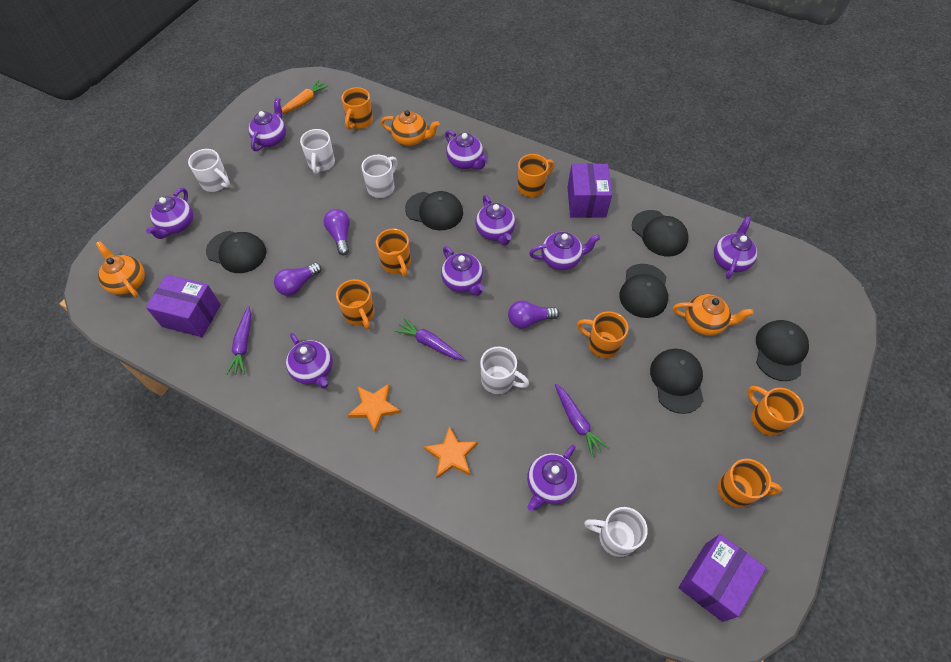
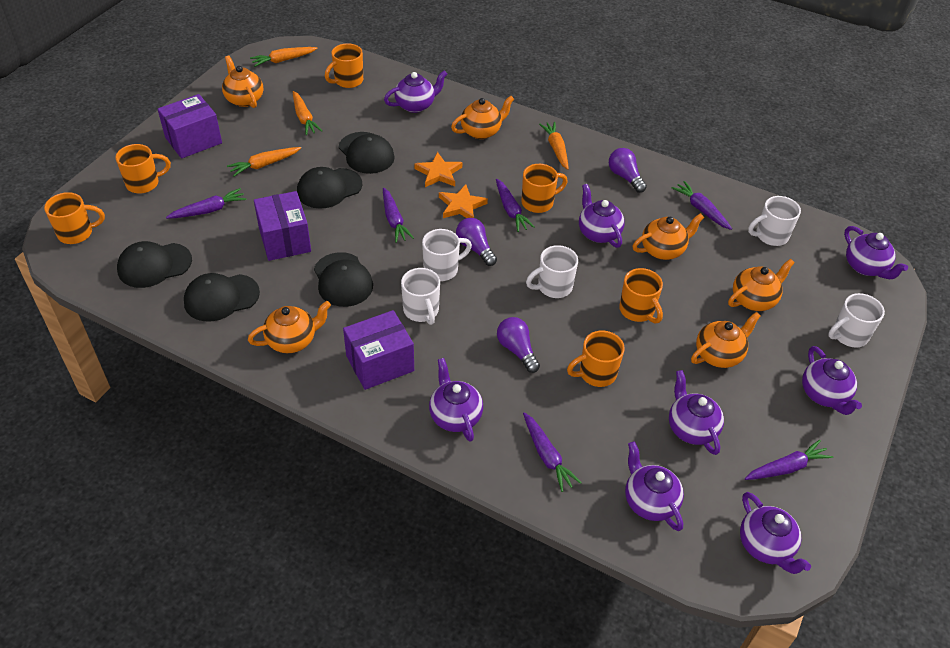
black cap: [206,231,266,273] [405,191,463,230] [619,264,668,318] [632,210,689,256] [650,349,704,414] [756,320,809,381] = 6 -> [117,241,192,288] [184,273,260,322] [297,167,362,209] [314,252,373,307] [339,132,395,174] = 5
orange carrot: [282,80,328,114] = 1 -> [227,147,301,176] [250,47,318,67] [293,91,322,135] [539,122,569,170] = 4
orange mug: [336,279,374,329] [341,87,373,130] [376,228,411,276] [517,154,554,197] [577,311,628,358] [718,459,782,508] [747,386,804,436] = 7 -> [44,192,105,244] [116,144,171,194] [325,43,363,88] [522,164,568,213] [567,331,625,387] [619,268,663,323] = 6
orange teapot: [96,241,145,298] [381,110,440,146] [672,294,753,336] = 3 -> [222,55,263,108] [248,301,331,353] [451,96,514,139] [633,213,704,260] [691,312,761,368] [728,259,795,311] = 6
purple carrot: [226,306,251,375] [394,318,465,360] [555,384,609,457] = 3 -> [166,188,247,219] [383,187,414,243] [496,179,535,232] [523,412,582,492] [672,181,732,230] [745,440,833,480] = 6
purple teapot: [146,188,193,239] [248,97,286,151] [286,333,333,389] [441,246,485,296] [445,130,488,169] [476,195,516,245] [527,445,578,511] [529,232,600,270] [714,216,758,279] = 9 -> [384,71,447,113] [429,358,483,442] [579,184,625,248] [625,441,684,531] [669,370,724,455] [740,492,811,574] [802,346,862,415] [844,226,908,279] = 8

